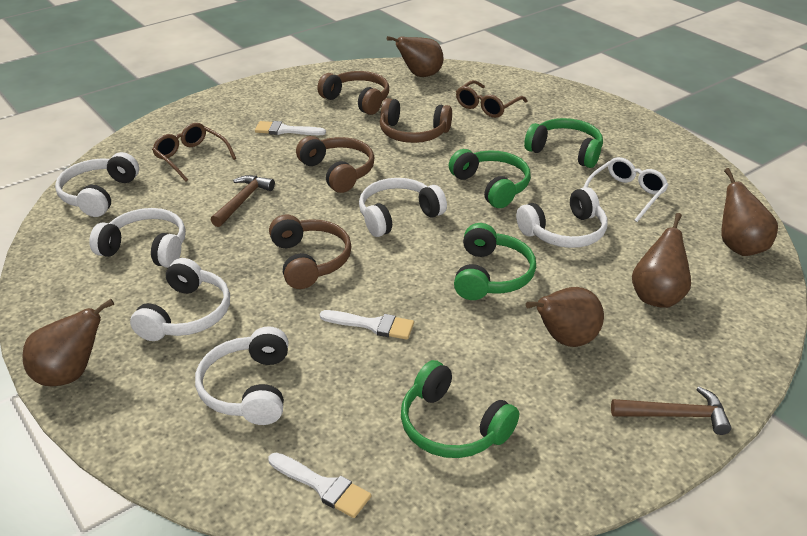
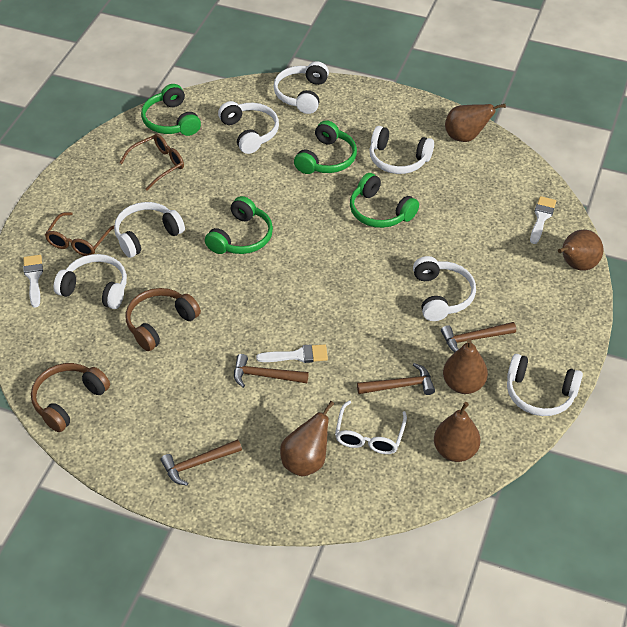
brown hammer: [211,175,275,227] [611,387,732,435] = 2 -> [161,439,242,486] [234,354,309,388] [357,363,435,395] [441,322,516,352] = 4
brown headphones: [269,214,352,289] [296,136,375,193] [317,71,389,115] [380,98,452,143] = 4 -> [31,363,110,432] [125,288,201,351] = 2
white headphones: [55,152,139,217] [89,208,186,268] [130,258,230,341] [195,326,288,425] [359,178,447,237] [516,187,607,248] = 6 -> [54,254,127,309] [114,202,185,258] [218,101,279,154] [273,61,329,114] [369,126,434,174] [413,256,476,321] [507,354,583,416] = 7

